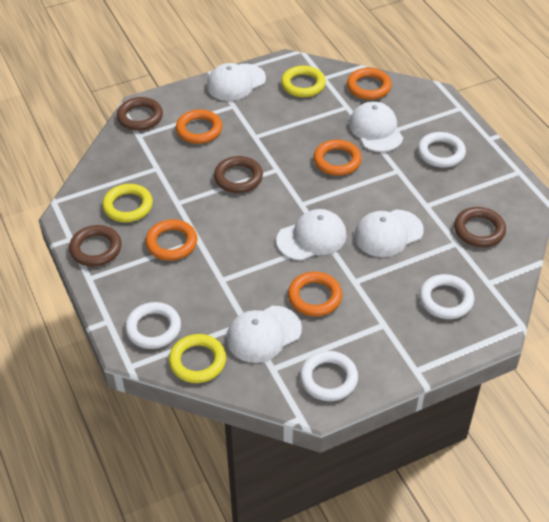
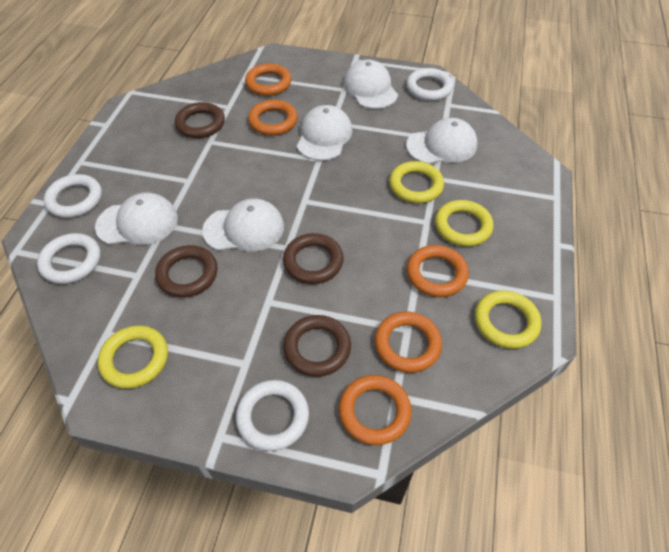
yellow ring: [102,184,153,222] [169,334,226,383] [281,65,326,97] = 3 -> [98,325,168,389] [389,161,444,203] [435,200,494,247] [475,290,542,349] = 4

